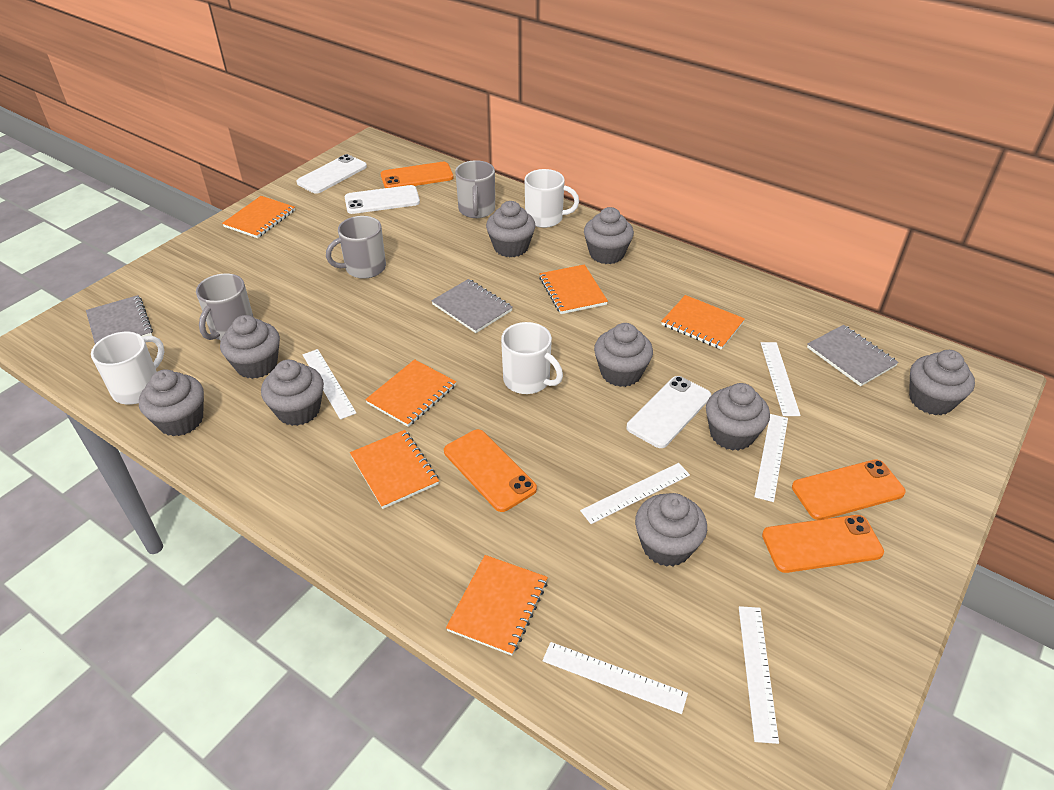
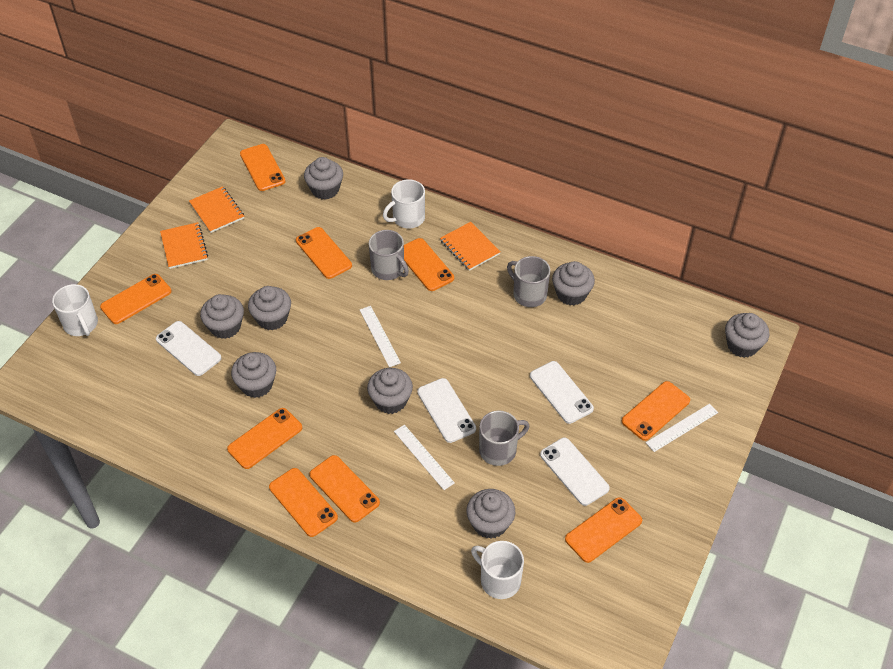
grey cupcake: [139,369,204,436] [220,315,280,379] [261,360,324,426] [486,201,536,257] [584,207,634,264] [594,323,653,387] [635,493,707,567] [706,383,770,451] [909,350,975,415] = 9 -> [200,294,244,339] [231,352,276,398] [248,286,291,330] [304,157,343,200] [367,368,413,414] [467,489,515,539] [552,261,595,305] [725,313,770,358] = 8
grey notebook: [86,295,153,344] [431,279,513,333] [807,325,899,386] = 3 -> none = 0
orange notebook: [222,196,295,238] [350,430,439,509] [365,359,456,427] [446,555,548,656] [539,264,608,314] [661,295,745,350] = 6 -> [160,222,208,269] [189,186,244,233] [440,222,501,271] = 3
orange phone: [381,162,453,188] [444,429,537,512] [762,515,884,573] [792,459,906,520] = 4 -> [100,274,171,324] [227,408,302,469] [240,144,286,191] [269,468,338,537] [296,227,352,279] [309,455,380,523] [404,238,454,291] [565,497,642,563] [621,381,690,441] = 9
white phone: [297,154,367,194] [345,185,420,214] [627,376,711,448] = 3 -> [156,321,222,376] [417,378,476,443] [530,361,594,424] [540,438,610,506] = 4
white ruler: [302,349,356,420] [542,642,688,714] [580,463,690,524] [739,606,779,744] [754,414,788,502] [761,342,800,416] = 6 -> [360,306,401,367] [394,425,455,490] [646,404,718,452] = 3

